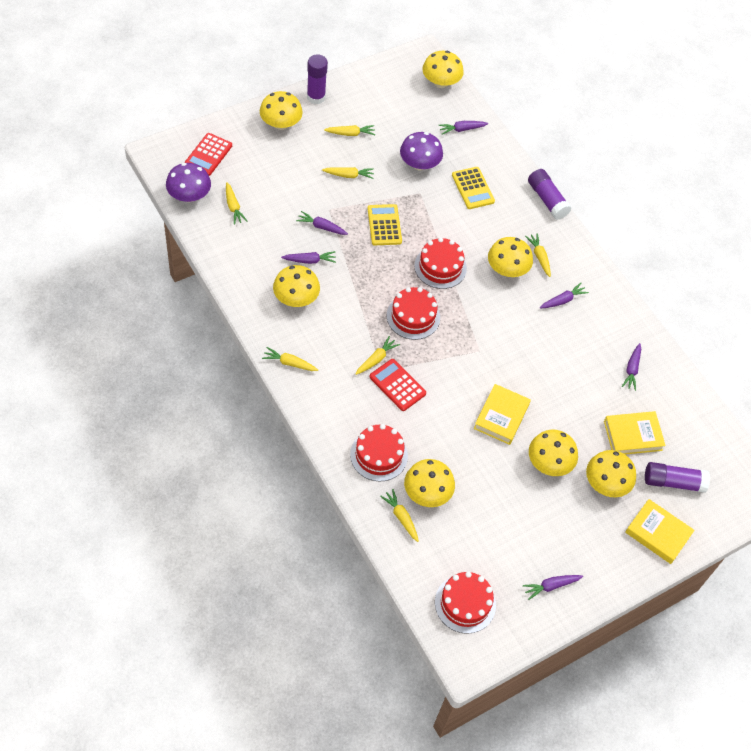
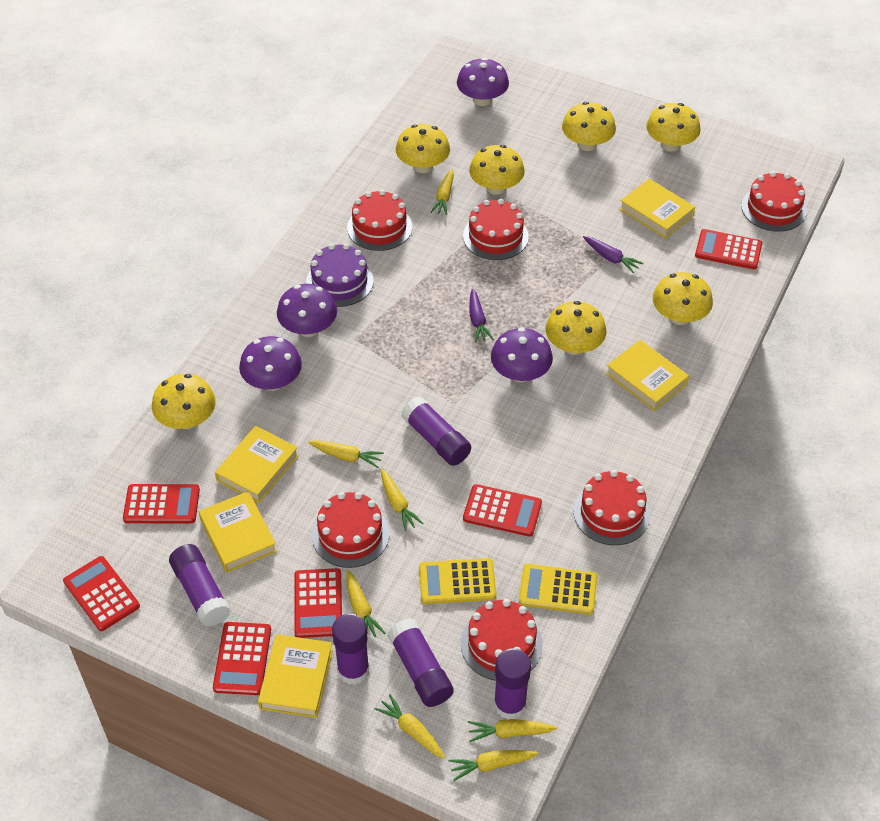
purple cake: none = 0 -> [306,244,374,307] = 1
purple carrot: [281,251,336,264] [296,211,348,235] [439,121,488,135] [523,575,583,600] [540,283,589,308] [622,343,641,391] = 6 -> [469,289,494,343] [583,236,643,274] = 2
purple glue stick: [307,54,328,104] [528,169,572,220] [645,462,710,493] = 3 -> [169,544,231,627] [332,613,369,685] [387,618,454,707] [401,397,471,466] [494,648,531,719] = 5
purple mushroom: [166,163,211,202] [400,132,443,170] = 2 -> [239,336,302,391] [277,284,337,337] [457,58,509,106] [491,327,553,382] = 4
red cake: [350,424,408,481] [387,287,440,340] [414,237,467,289] [435,571,496,634] = 4 -> [312,492,389,568] [347,190,412,251] [461,599,543,681] [463,199,529,260] [573,470,651,545] [741,171,807,232] = 6
red calculator: [184,133,232,176] [369,359,426,411] = 2 -> [63,556,140,631] [123,484,200,523] [213,622,271,695] [294,568,342,638] [463,484,542,537] [695,229,762,269] = 6
yellow book: [474,384,531,445] [604,411,666,455] [625,499,695,564] = 3 -> [199,491,277,573] [215,426,299,503] [258,634,333,718] [606,340,689,411] [619,179,695,239] = 5

